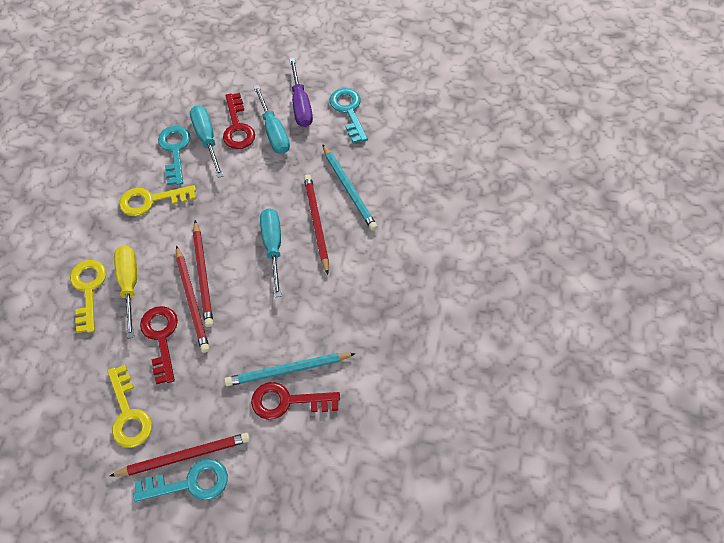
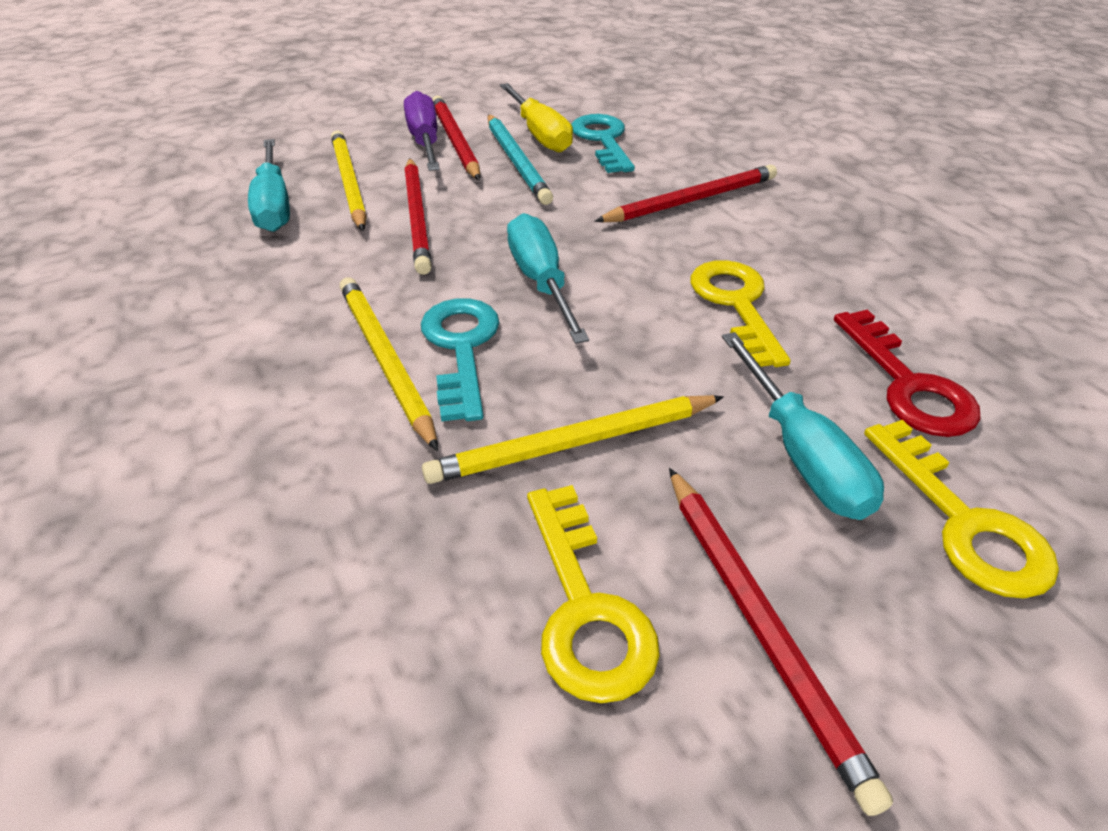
red key: [140,306,178,384] [223,93,255,149] [251,382,340,420] = 3 -> [834,310,981,437] = 1
turquoise key: [133,459,228,502] [158,126,190,185] [330,88,368,143] = 3 -> [421,298,499,422] [571,114,635,173] = 2
turquoise pencil: [224,353,356,386] [322,144,378,231] = 2 -> [487,114,553,205] = 1
yellow pencil: none = 0 -> [331,130,367,231] [340,277,438,451] [422,395,724,484] = 3

